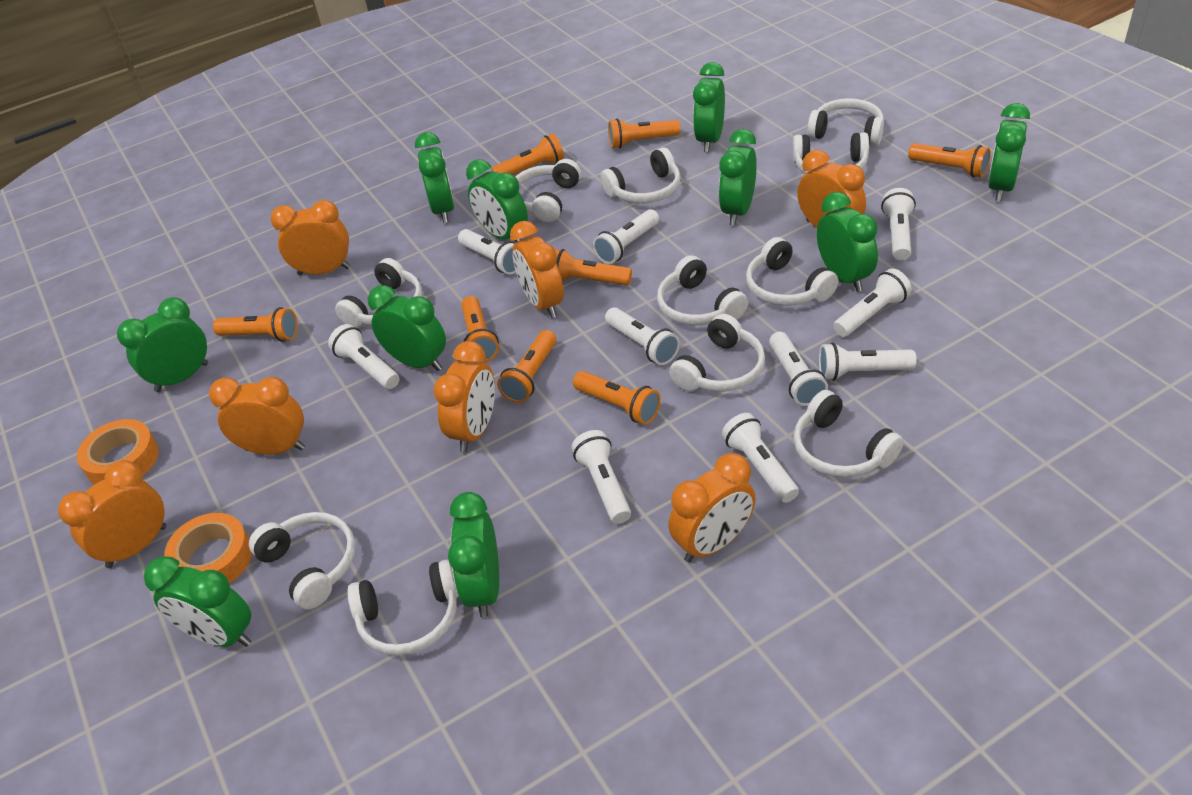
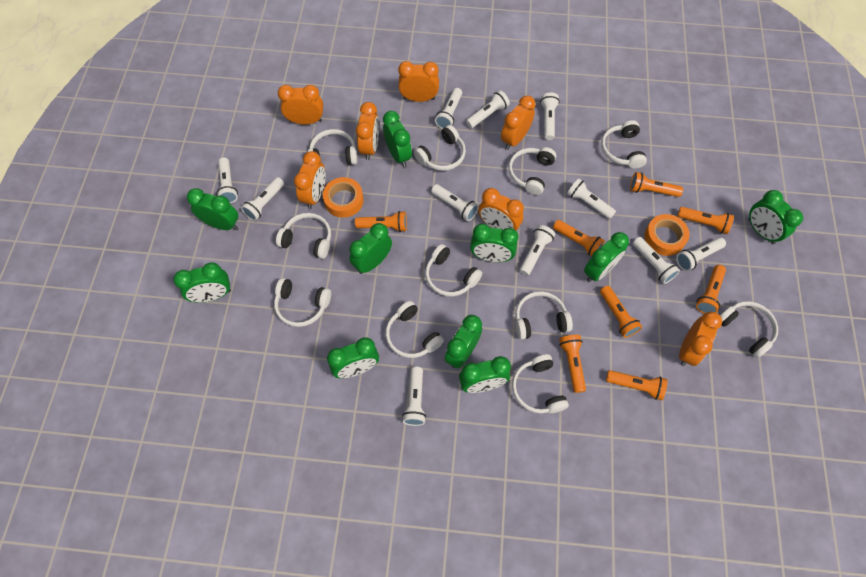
white flashlight: [328,324,399,389] [458,229,516,274] [572,430,631,524] [593,209,659,264] [605,307,680,365] [722,413,799,503] [769,332,828,406] [819,343,917,381] [833,268,912,337] [881,188,916,260] = 10 -> [216,157,238,203] [241,177,284,221] [402,367,426,426] [431,184,479,221] [435,88,462,129] [466,90,510,128] [519,225,555,276] [540,92,560,140] [567,178,616,219] [633,237,680,284] [676,237,726,271] = 11

